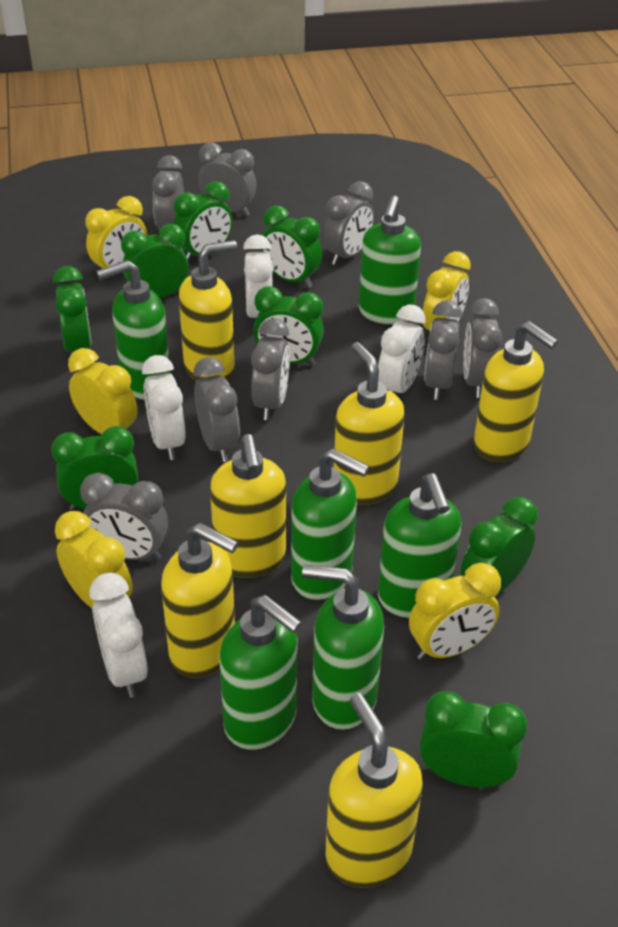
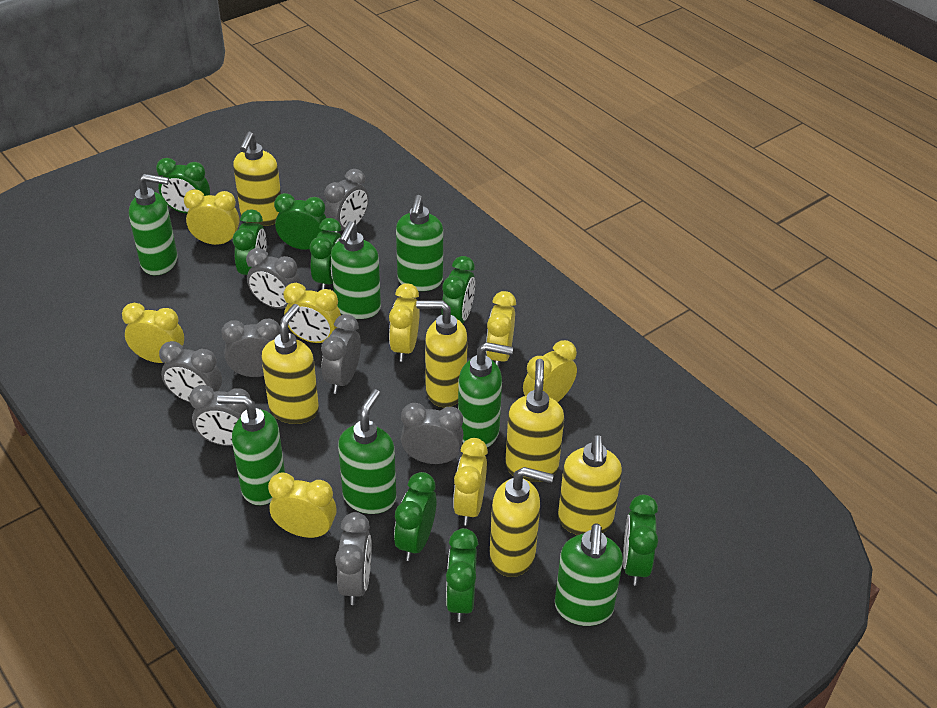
green soap dispenser: [97,260,171,400] [219,595,302,750] [291,448,369,600] [302,565,384,730] [359,195,421,324] [378,474,461,618] = 6 -> [129,174,178,275] [217,395,285,505] [331,221,381,319] [338,389,396,514] [396,195,443,291] [458,342,513,448] [555,523,623,626] = 7
white clock: [90,573,148,698] [142,355,186,460] [243,234,273,318] [378,304,426,394] = 4 -> none = 0
yellow clock: [55,511,133,608] [68,348,138,434] [85,196,148,269] [409,563,501,660] [423,251,471,331] = 5 -> [122,303,184,363] [184,189,239,245] [268,473,337,538] [283,283,341,343] [389,283,420,362] [453,438,488,526] [486,291,516,367] [523,340,577,402] = 8

